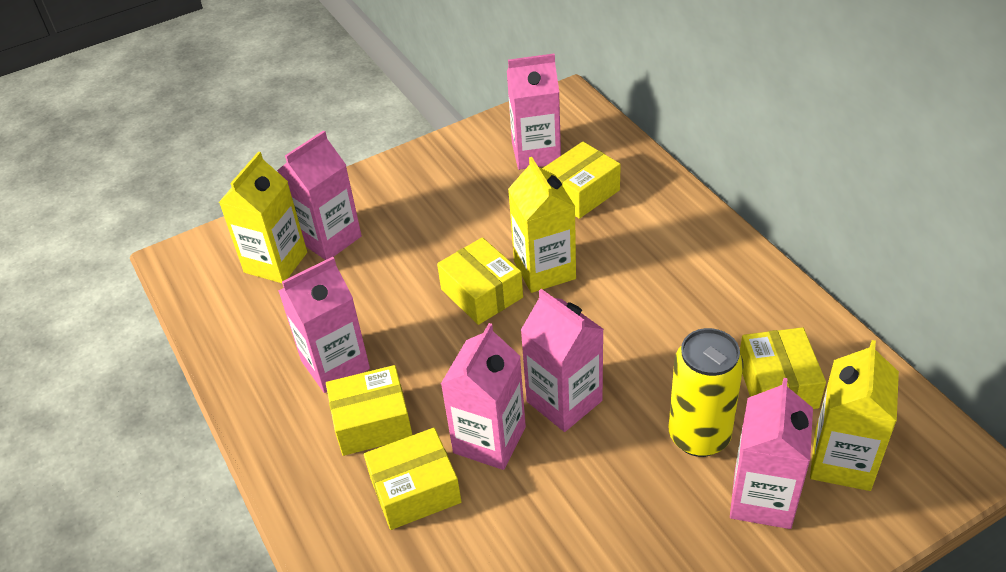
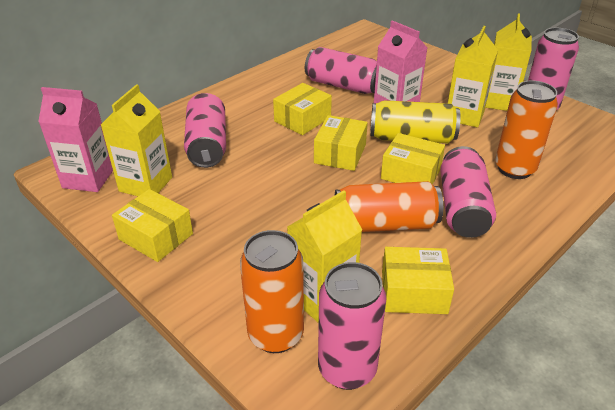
orange can: none = 0 -> [240,230,304,353] [335,181,443,232] [495,80,558,179] = 3
pink can: none = 0 -> [184,93,226,168] [305,47,377,94] [318,262,386,390] [440,146,496,238] [528,28,579,109] = 5
pink carton: [277,130,362,260] [278,257,370,393] [441,323,526,470] [507,54,561,170] [520,289,604,432] [730,378,813,529] = 6 -> [38,87,113,192] [374,20,427,104] = 2
yellow carton: [219,152,307,283] [508,157,576,293] [810,340,899,491] = 3 -> [101,84,172,196] [287,190,362,323] [448,26,498,128] [485,13,532,111] = 4

